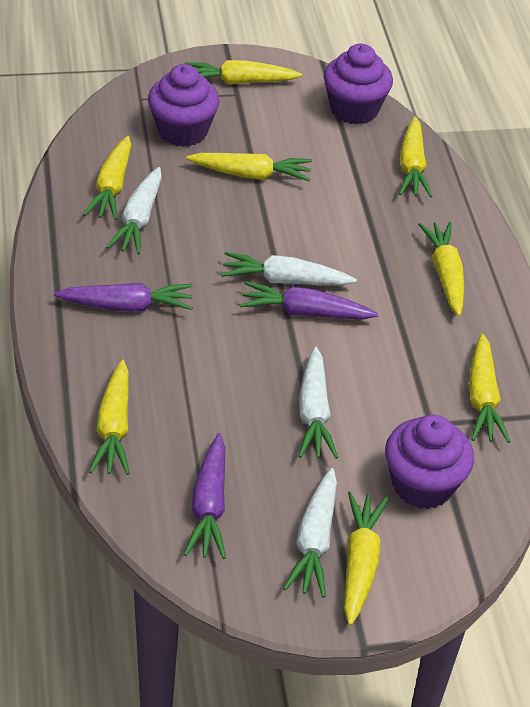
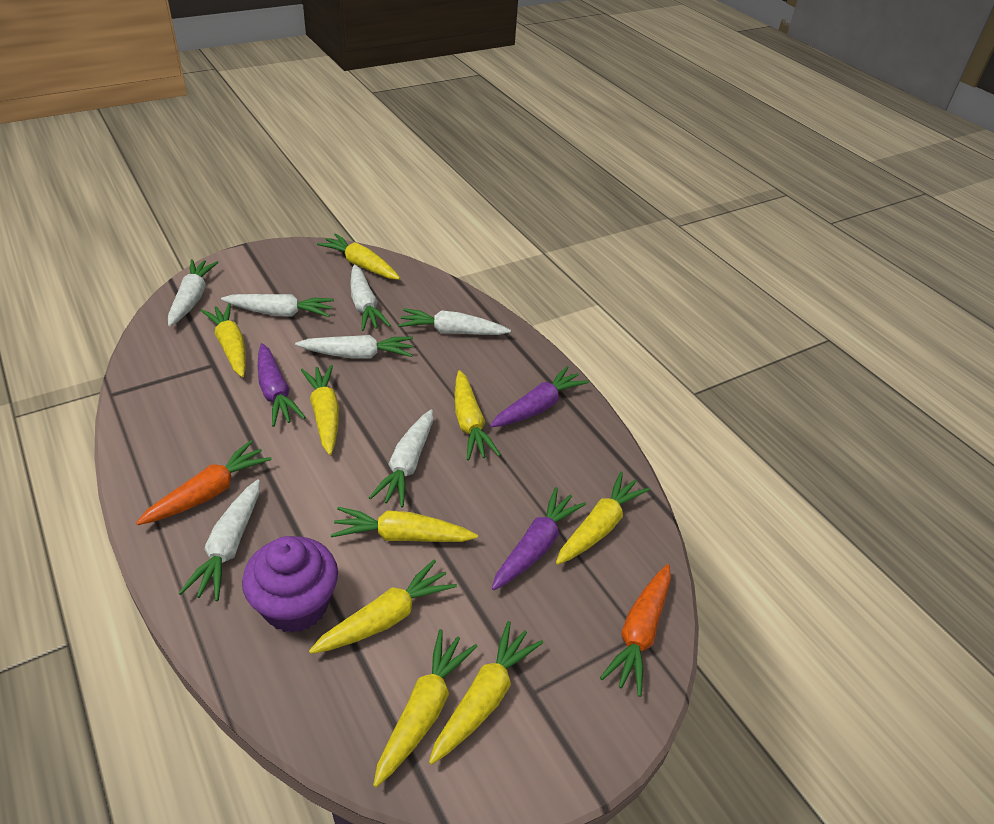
orange carrot: none = 0 -> [136,440,272,525] [600,564,671,697] = 2
purple cupcake: [148,64,220,147] [324,44,393,124] [385,415,474,509] = 3 -> [242,536,338,633] = 1
white carrot: [106,167,162,255] [221,252,357,286] [283,468,337,598] [299,347,338,459] = 4 -> [168,259,219,327] [179,479,260,601] [221,294,334,317] [295,335,413,359] [350,265,391,331] [369,409,433,507] [398,308,511,335] = 7
yellow carrot: [83,136,131,220] [89,359,130,475] [185,60,302,84] [186,153,312,181] [344,491,388,626] [399,117,432,198] [418,222,464,316] [469,334,510,443] = 8 -> [201,303,246,377] [301,365,339,455] [309,559,457,654] [317,233,400,280] [331,507,478,542] [373,629,477,788] [429,621,543,765] [455,370,500,460] [556,472,650,565] = 9

